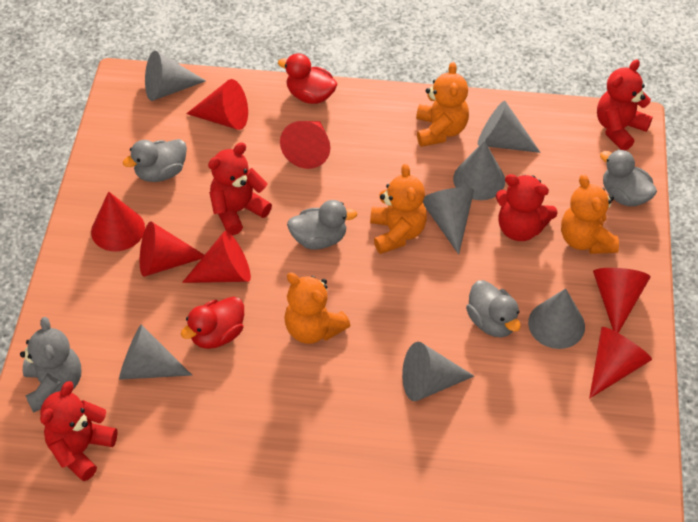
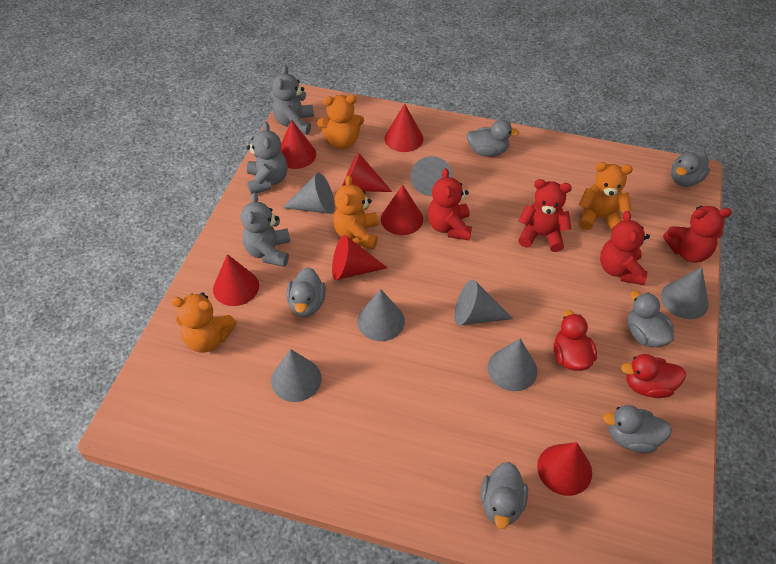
grey duck: [123,139,187,182] [287,200,357,250] [466,280,521,337] [600,149,657,206] = 4 -> [286,267,326,317] [467,120,520,157] [480,462,528,529] [603,405,672,453] [628,291,674,347] [671,150,710,187] = 6
grey teddy bear: [20,317,81,413] = 1 -> [241,192,290,267] [246,121,287,195] [272,65,314,135] = 3

